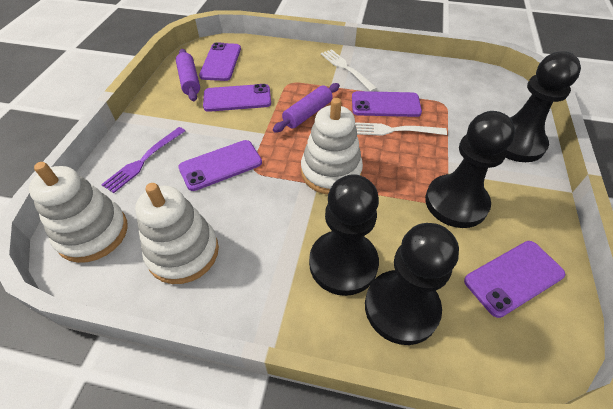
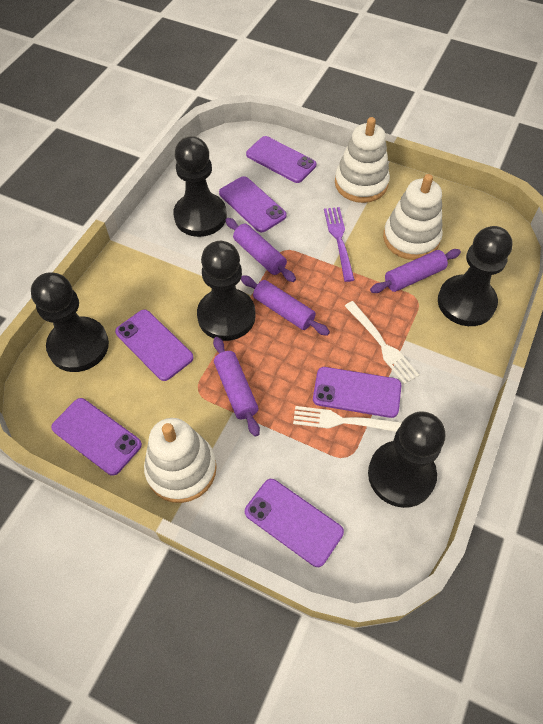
black pawn: [309,174,379,296] [365,223,459,345] [425,111,516,228] [505,51,581,162] = 4 -> [31,272,109,372] [173,136,227,237] [197,241,256,341] [368,411,445,508] [438,226,513,326] = 5
purple phone: [178,140,262,191] [199,42,241,81] [203,84,271,112] [352,91,422,117] [464,241,565,318] = 5 -> [51,398,142,476] [115,309,194,381] [219,176,287,232] [245,479,344,567] [246,136,316,183] [313,367,401,418] = 6
purple rolling pin: [176,49,200,101] [273,83,340,133] = 2 -> [213,337,260,437] [225,218,296,282] [241,275,330,336] [370,249,461,293] = 4

